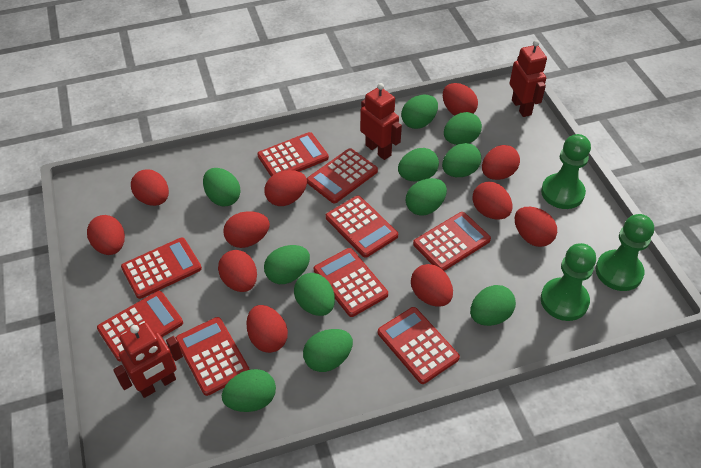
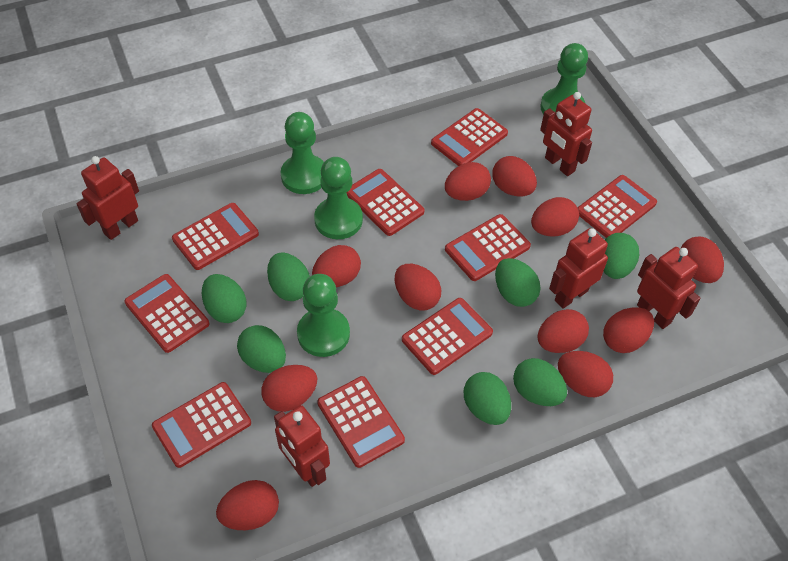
green egg: [203,168,241,206] [222,369,276,412] [264,245,310,284] [294,273,335,316] [303,329,353,372] [398,148,439,182] [401,95,438,129] [406,178,447,216] [442,143,481,177] [444,112,482,145] [470,285,516,326] = 11 -> [202,274,246,323] [237,325,286,373] [267,252,310,301] [464,372,511,425] [495,258,541,307] [513,358,567,406] [603,233,639,279] = 7
green pawn: [541,134,591,209] [541,243,596,321] [596,214,654,291] = 3 -> [281,112,324,194] [297,274,350,357] [314,157,363,239] [540,43,588,114] = 4
red robot: [113,322,183,398] [360,83,402,160] [510,40,547,117] = 3 -> [76,156,139,240] [274,405,330,487] [540,92,592,176] [549,228,608,309] [637,247,701,329] = 5

